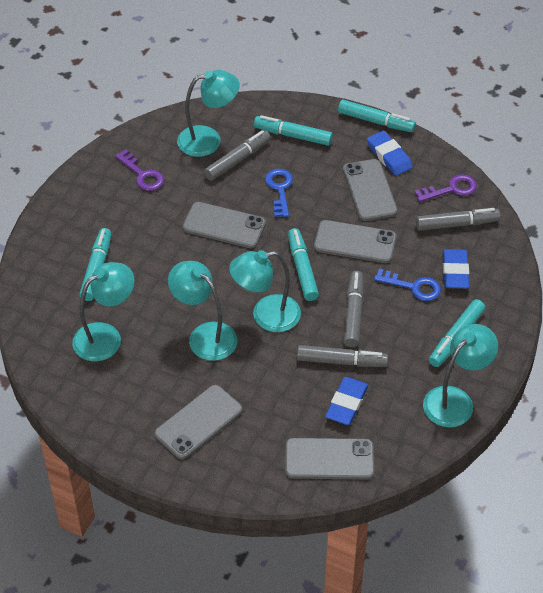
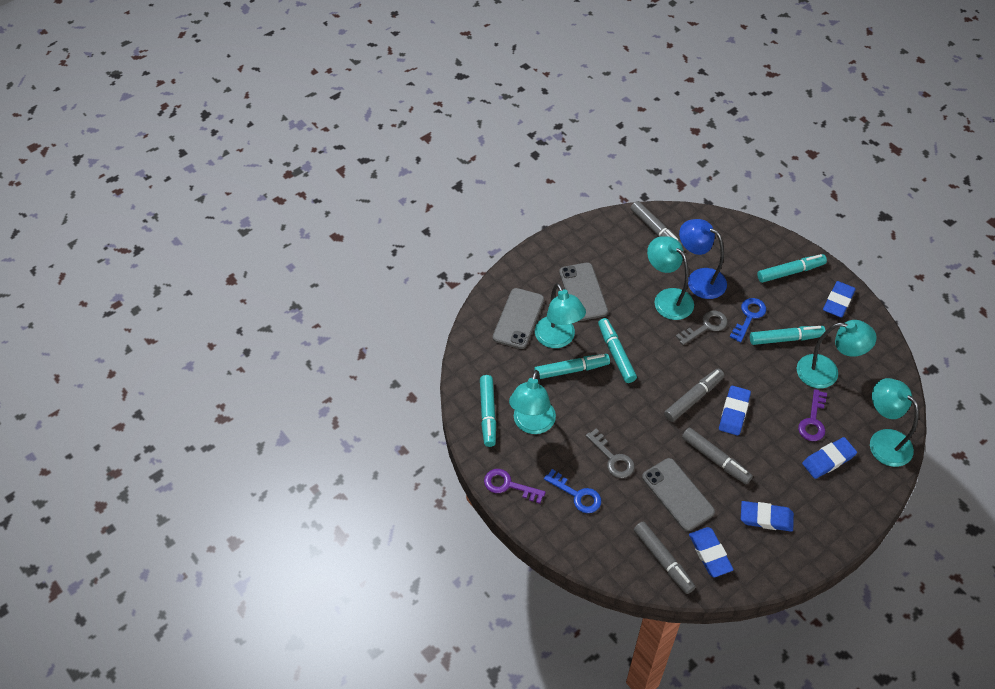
blue eraser: [325,377,368,425] [367,130,413,176] [443,249,469,288] = 3 -> [689,527,734,577] [719,386,751,436] [741,501,794,532] [802,437,857,479] [823,281,856,318] = 5
blue lamp: none = 0 -> [679,219,727,299] = 1
grey key: none = 0 -> [586,429,635,478] [676,310,728,345] = 2
grey phone: [155,385,243,459] [183,202,266,248] [285,438,374,480] [314,220,397,263] [343,159,398,221] = 5 -> [493,288,544,349] [559,262,608,321] [642,458,715,531] = 3

